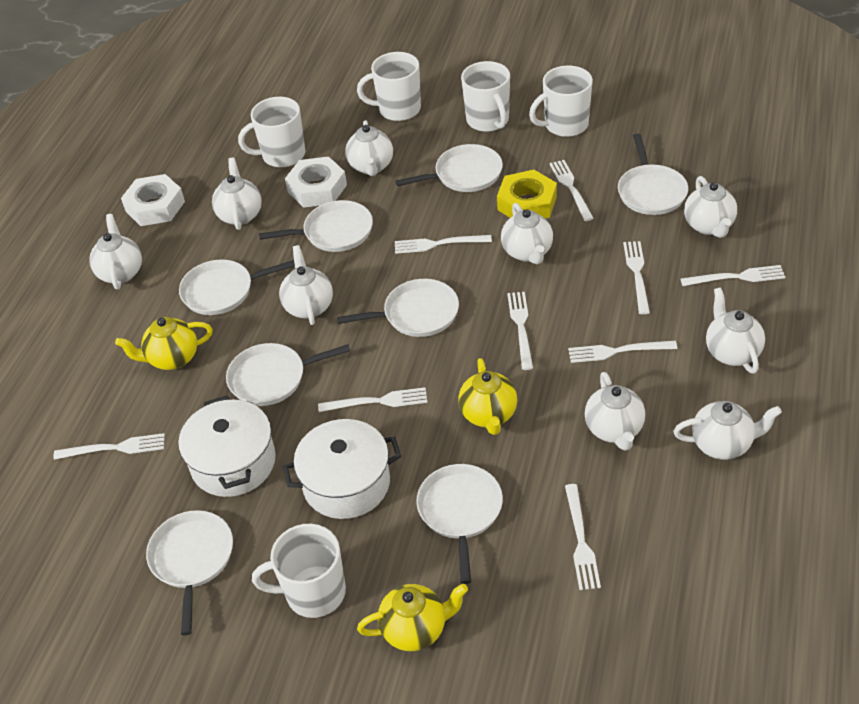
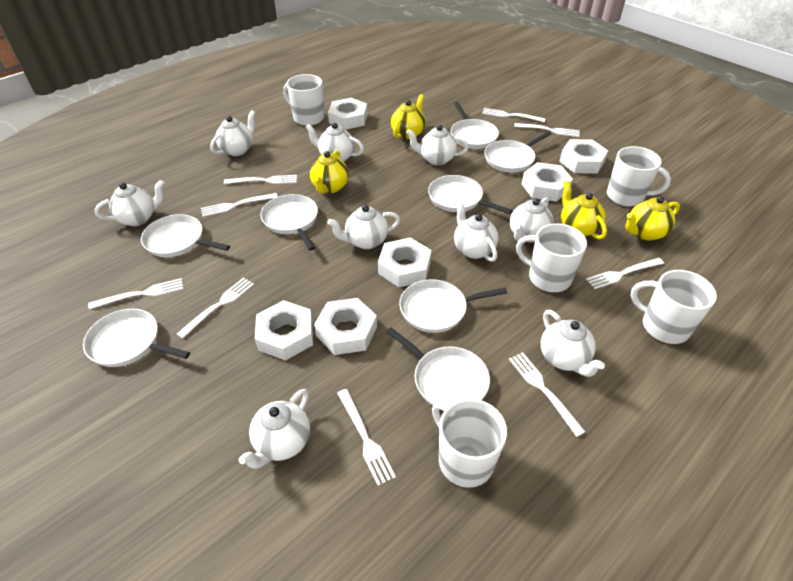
white nut: [121,174,185,226] [285,156,347,208] = 2 -> [255,300,313,361] [314,298,377,355] [328,98,367,130] [378,237,431,287] [522,162,573,202] [559,139,608,174] = 6
white pot: [178,396,276,497] [283,419,401,519] = 2 -> none = 0
yellow nut: [497,170,557,218] = 1 -> none = 0
yellow teapot: [115,317,213,370] [357,584,468,651] [458,358,517,435] = 3 -> [310,150,349,194] [391,94,425,139] [561,181,607,239] [626,196,680,241] = 4

